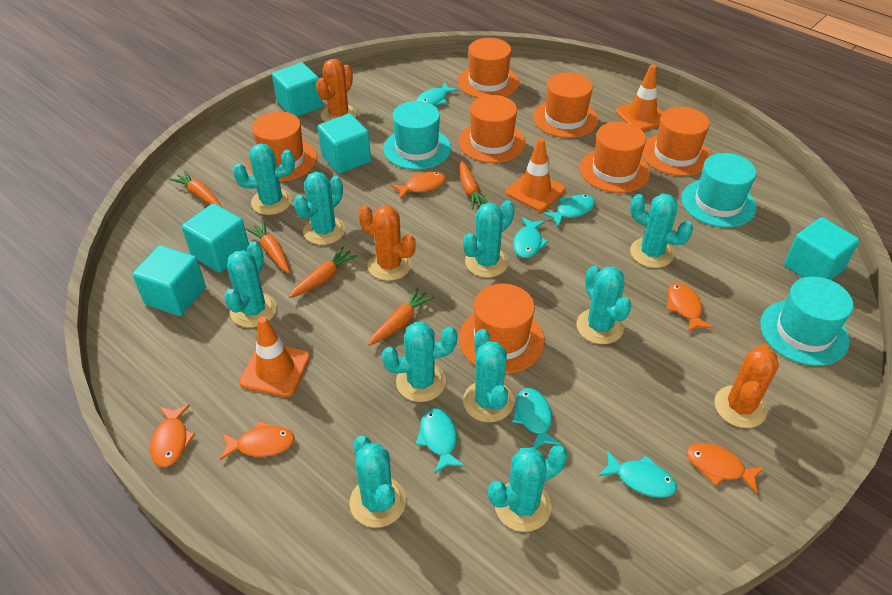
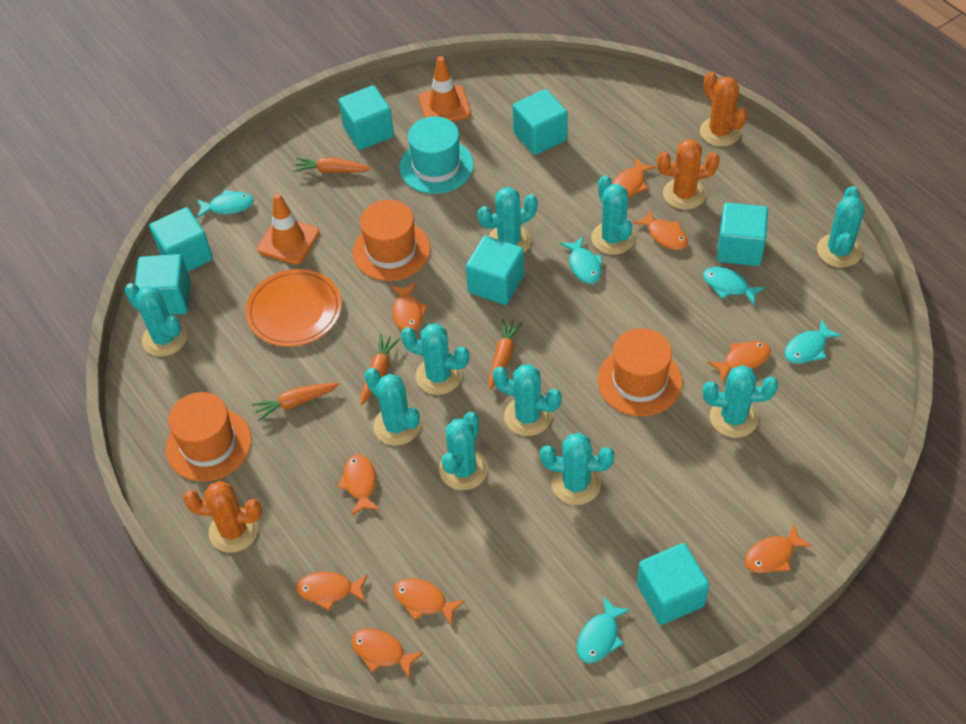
orange carrot: [170,171,223,208] [246,221,290,273] [289,247,357,298] [368,288,434,346] [460,160,488,209] = 5 -> [252,383,339,421] [293,157,371,173] [360,334,401,405] [488,318,523,390] = 4
orange fish: [150,404,196,467] [220,421,295,460] [391,172,446,200] [667,283,713,333] [687,443,764,493] = 5 -> [296,572,368,610] [338,454,380,515] [351,628,424,679] [391,283,428,331] [394,578,465,626] [612,158,656,198] [633,209,688,250] [708,341,771,383] [745,524,813,573] = 9
orange hat: [248,112,317,182] [458,38,519,98] [458,95,526,163] [459,284,545,374] [533,72,598,138] [580,122,650,193] [642,107,711,176] = 7 -> [166,392,252,481] [353,200,430,281] [598,328,682,416] = 3
orange plate: none = 0 -> [245,269,342,347] = 1
orange traffic cone: [239,316,310,397] [506,138,565,211] [616,65,663,131] = 3 -> [257,193,319,265] [419,56,471,122] = 2
turquoise cube: [132,245,206,316] [182,203,249,273] [272,63,323,117] [318,114,371,174] [784,217,860,280] = 5 -> [135,254,191,315] [149,207,213,271] [339,85,394,150] [466,236,524,305] [513,89,568,155] [637,543,709,625] [717,203,768,266] = 7
turquoise fish: [416,82,459,106] [416,408,465,474] [512,388,562,449] [513,217,549,258] [543,194,595,227] [598,450,677,498] = 6 -> [196,190,254,219] [560,236,603,284] [577,596,631,663] [703,267,765,305] [784,320,842,364] = 5
turquoise hat: [383,101,451,170] [682,153,757,228] [760,277,853,366] = 3 -> [399,116,474,194] = 1

